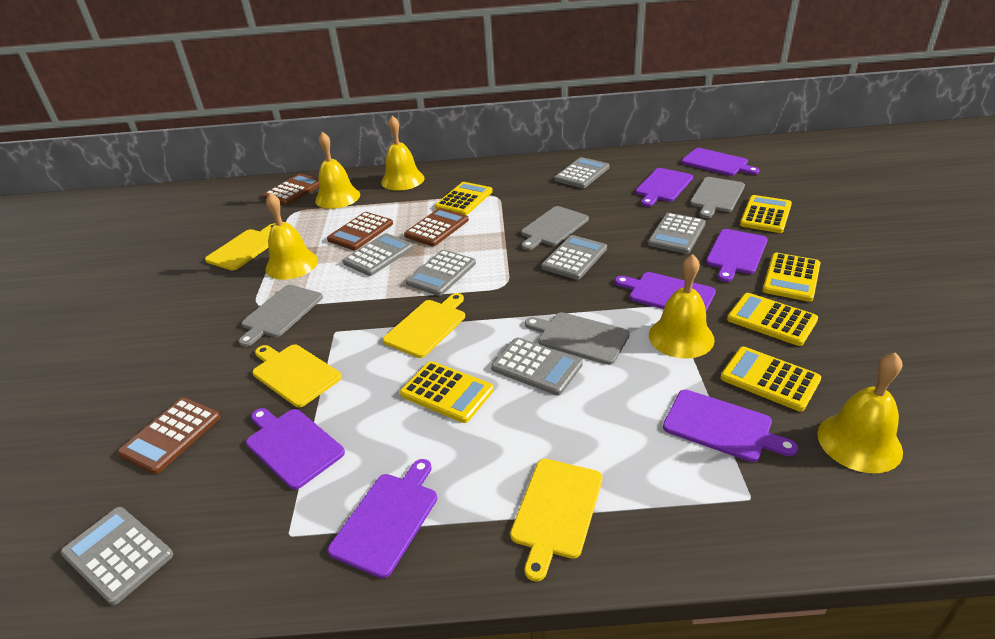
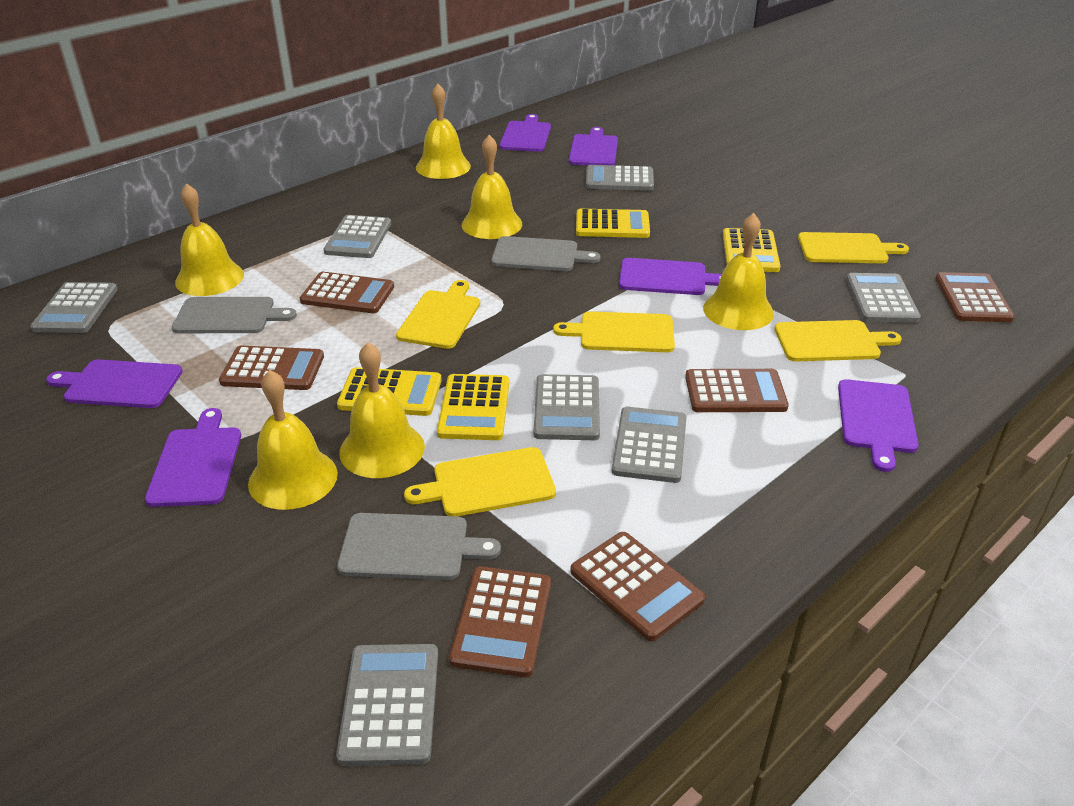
brown calculator: [118,398,221,474] [263,174,319,205] [327,212,393,250] [404,208,469,246] = 4 -> [219,346,324,390] [300,272,394,313] [449,566,551,677] [570,532,705,641] [685,369,789,412] [935,272,1015,322] = 6
grey cutting board: [239,285,323,347] [521,206,589,250] [525,312,630,365] [690,177,745,218] = 4 -> [172,297,297,333] [337,513,501,580] [491,236,601,271] = 3
purple cutting board: [246,408,345,490] [328,459,437,578] [615,272,716,311] [635,168,693,207] [663,390,798,462] [681,148,760,176] [706,229,768,282] = 7 -> [46,359,183,408] [145,408,241,507] [500,114,551,152] [569,127,618,165] [619,258,722,295] [838,379,919,472] = 6
yellow bell: [265,193,318,280] [315,132,360,209] [381,115,425,191] [649,254,715,359] [817,352,903,473] = 5 -> [175,183,244,296] [248,370,338,510] [339,342,425,478] [416,84,471,179] [462,135,522,239] [703,213,774,330] = 6
yellow calculator: [400,361,494,423] [435,182,493,215] [720,346,821,411] [727,293,818,346] [740,195,792,233] [762,253,820,302] = 6 -> [337,367,442,416] [437,374,509,440] [576,209,650,238] [723,228,780,272] = 4
yellow cutting board: [205,223,276,270] [252,345,342,407] [383,293,465,358] [510,459,602,581] = 4 -> [396,280,480,349] [404,447,556,516] [553,312,675,352] [774,320,902,361] [798,232,909,263] = 5

